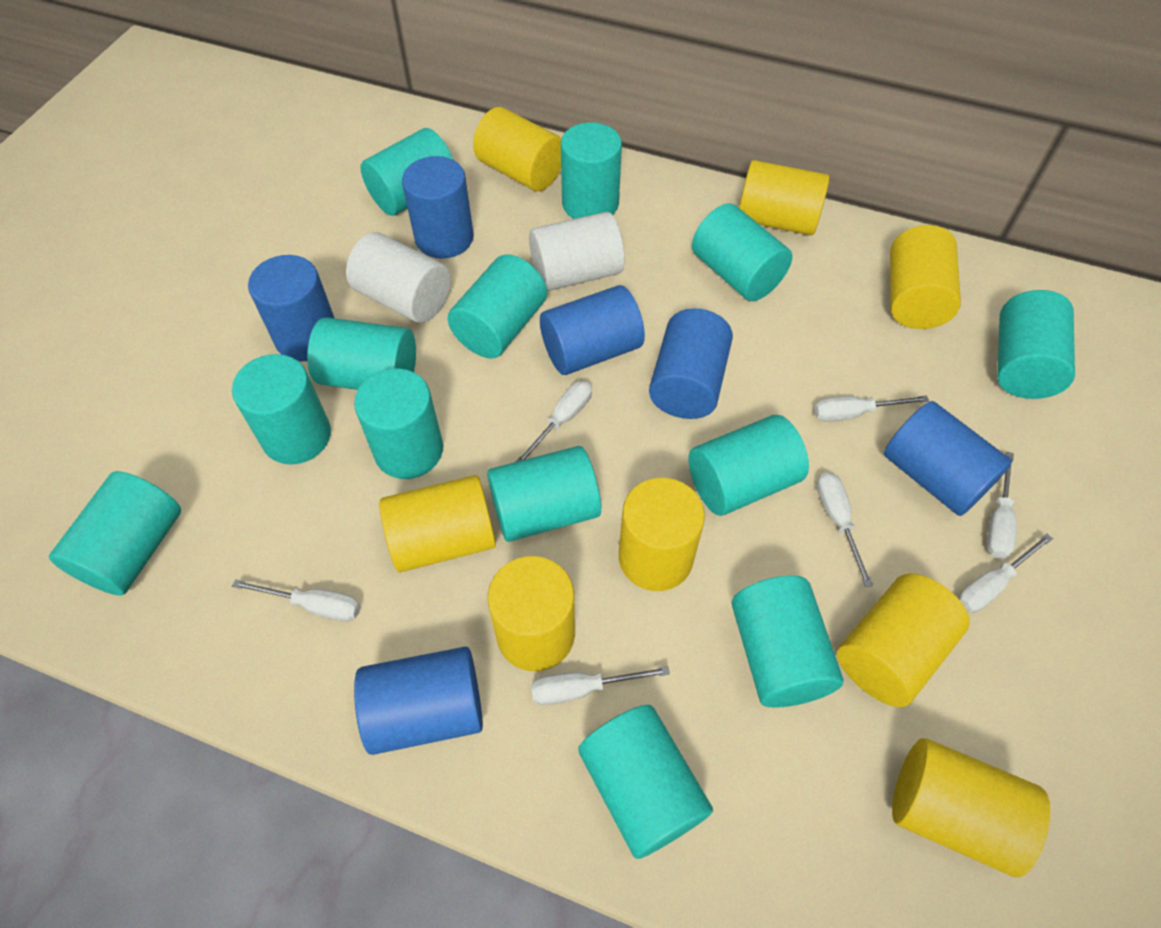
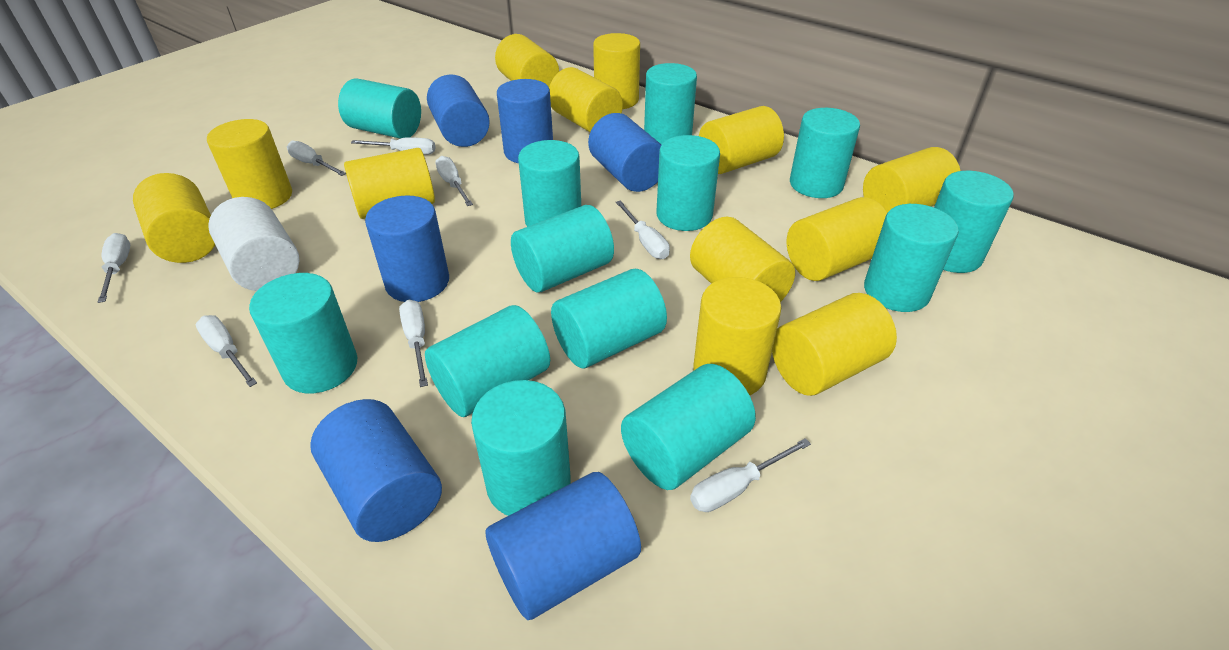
white cylinder: [346,232,451,323] [529,212,625,291] = 2 -> [208,197,300,291] = 1
white screwdriver: [232,579,360,621] [516,380,592,462] [531,666,670,705] [814,395,929,422] [816,472,873,587] [958,534,1053,613] [986,451,1017,559] = 7 -> [98,233,130,303] [196,315,257,387] [287,141,346,176] [351,137,436,155] [399,300,428,387] [435,156,473,206] [616,200,670,259] [690,438,811,512] = 8
yellow cylinder: [379,475,496,572] [473,107,562,191] [488,556,575,671] [619,478,705,591] [739,160,830,235] [837,573,970,707] [890,225,961,329] [892,738,1050,877] = 8 -> [133,173,215,263] [207,119,292,209] [344,148,435,219] [495,34,559,87] [549,67,623,132] [593,33,640,109] [690,217,795,302] [693,277,781,395] [699,106,784,174] [772,293,897,396] [787,197,887,281] [863,147,961,213] = 12

